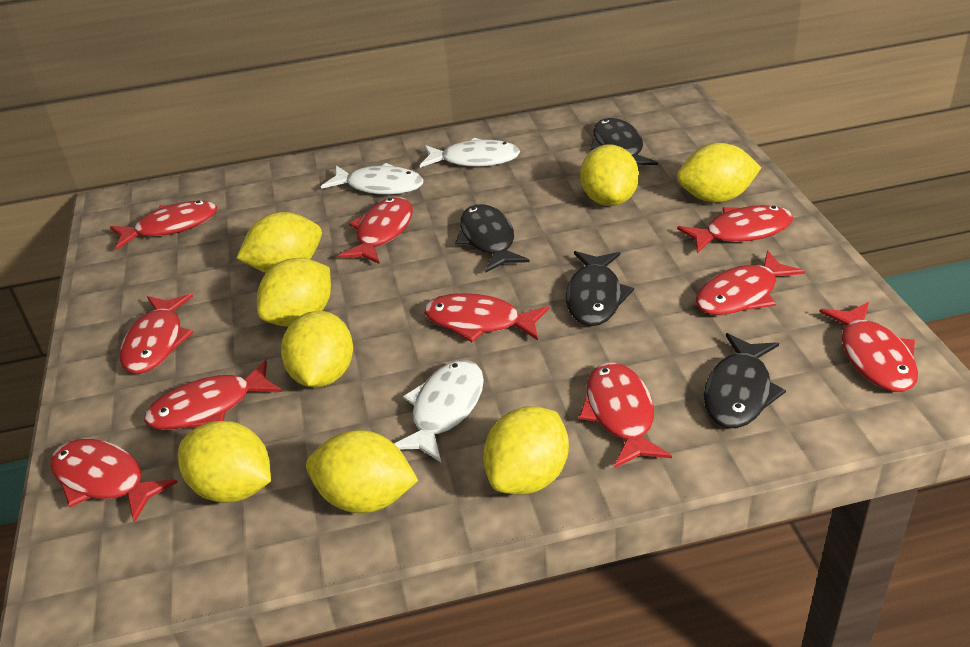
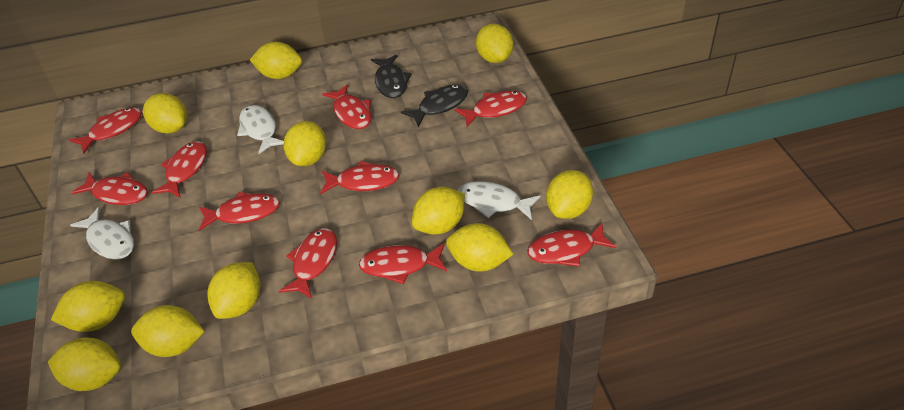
black fish: [455,204,529,273] [566,251,634,326] [590,118,658,165] [704,333,786,428] = 4 -> [371,54,412,98] [401,84,468,127] = 2
yellow lemon: [178,421,271,503] [237,212,322,273] [257,258,331,327] [281,311,353,388] [306,430,418,513] [483,406,569,495] [580,144,639,206] [677,143,761,203] = 8 -> [48,338,121,391] [51,281,125,332] [131,305,205,357] [143,93,187,134] [207,262,261,319] [250,42,302,79] [284,121,326,166] [412,187,465,234] [446,223,513,272] [476,23,513,63] [546,170,593,219] = 11

